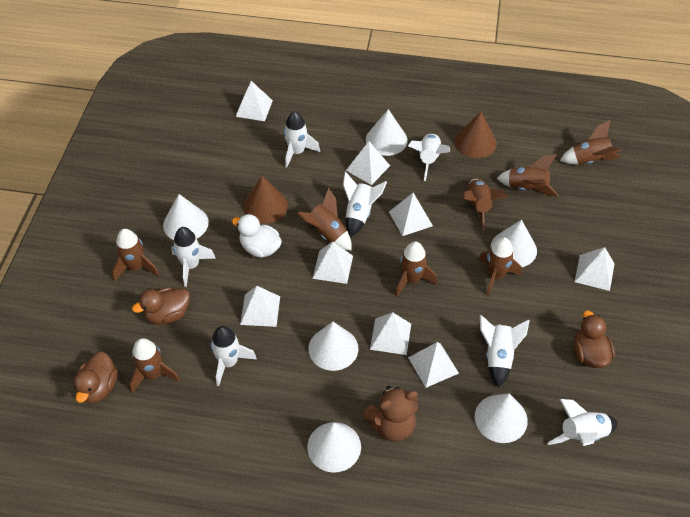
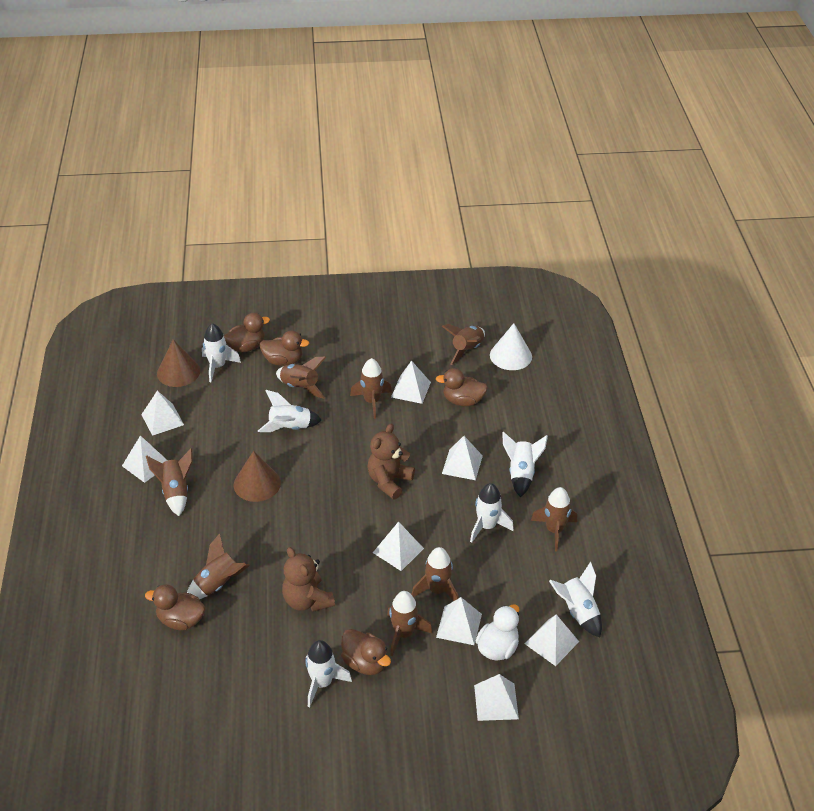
brown duck: [73,352,118,404] [132,287,190,325] [574,311,615,368] = 3 -> [145,584,206,630] [224,313,270,352] [260,331,310,366] [341,629,391,675] [436,368,488,406] = 5
brown teddy bear: [363,386,418,442] = 1 -> [282,547,335,612] [367,424,415,499] = 2
white cone: [163,194,209,240] [307,422,361,473] [308,322,358,371] [366,109,408,156] [475,394,528,443] [491,220,537,267] = 6 -> [490,323,532,370] = 1
white rocket: [171,227,216,287] [211,326,257,386] [284,111,320,168] [343,172,387,237] [408,133,450,181] [480,315,530,388] [547,399,618,446] = 7 -> [202,323,241,382] [258,390,322,432] [305,640,352,707] [470,483,514,543] [502,432,548,497] [549,561,602,638] = 6

